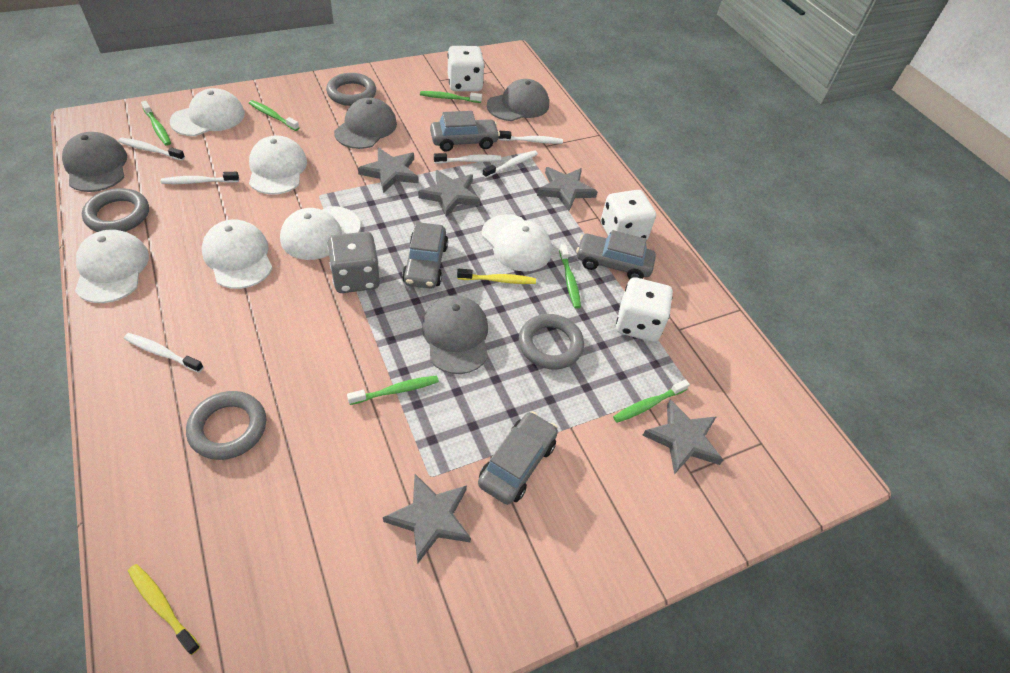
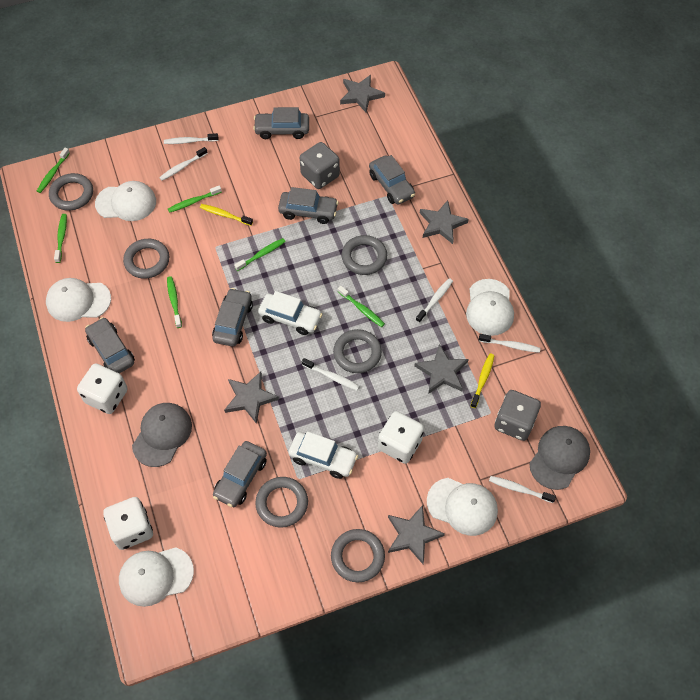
grey cap: [62,132,127,192] [334,97,397,149] [422,295,488,374] [487,79,549,121] = 4 -> [132,403,192,467] [529,426,590,490] = 2
grey car: [402,222,448,289] [430,111,500,152] [478,411,558,505] [576,230,656,279] = 4 -> [85,317,135,373] [212,288,253,347] [213,441,267,507] [253,107,309,139] [278,187,338,224] [369,155,415,204] = 6
grey dice: [327,232,380,293] = 1 -> [300,142,340,189] [494,390,541,441] = 2
grey ring: [82,188,149,232] [186,391,266,460] [326,73,376,106] [519,314,584,369] = 4 -> [49,173,93,211] [123,239,169,279] [255,477,308,528] [331,529,385,582] [333,329,382,373] [342,235,387,275] = 6
white cap: [75,229,149,303] [170,88,245,136] [202,220,272,289] [249,136,307,195] [280,206,361,260] [482,214,552,271] = 6 -> [46,278,111,322] [95,181,156,221] [119,547,194,607] [427,478,498,536] [466,279,514,336] = 5
white car: none = 0 -> [258,291,322,335] [288,431,358,479] = 2

